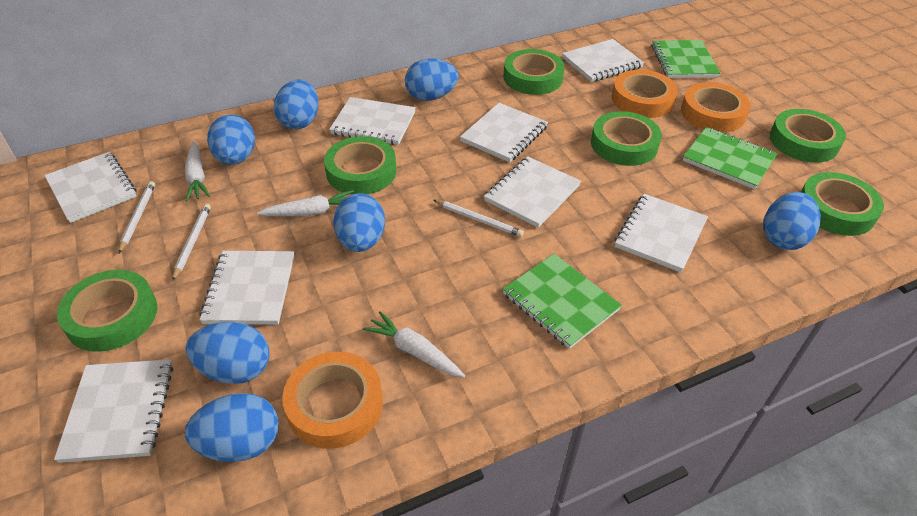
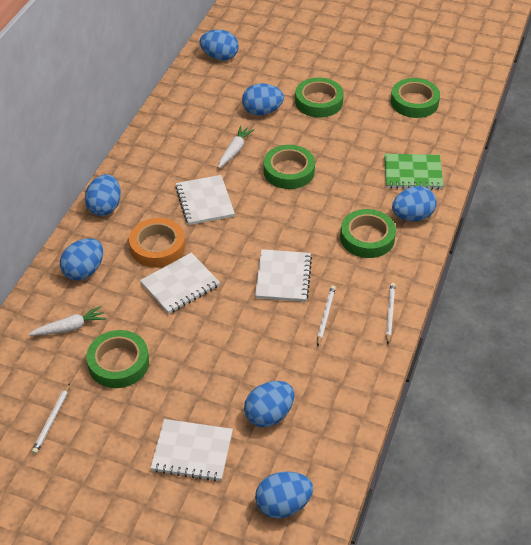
green notebook: [503,254,622,349] [652,40,720,78] [683,127,777,189] = 3 -> [384,154,444,190] = 1
green tape: [57,270,157,352] [324,136,396,195] [503,49,565,95] [591,111,662,166] [770,109,846,163] [801,172,884,236] = 6 -> [86,330,149,388] [263,145,315,189] [295,78,344,118] [340,209,396,258] [391,78,440,118] = 5
orange tape: [282,352,383,449] [612,70,678,118] [681,82,751,132] = 3 -> [129,218,185,268] = 1
white carrot: [185,141,210,201] [257,190,354,216] [363,311,465,377] = 3 -> [29,306,106,336] [218,126,254,168] = 2
white notebook: [44,152,137,223] [54,359,173,463] [199,251,294,325] [329,97,416,145] [460,103,548,162] [484,156,581,228] [562,39,644,82] [615,194,708,272] = 8 -> [140,253,220,314] [150,419,233,482] [175,175,235,225] [255,249,312,302] = 4

